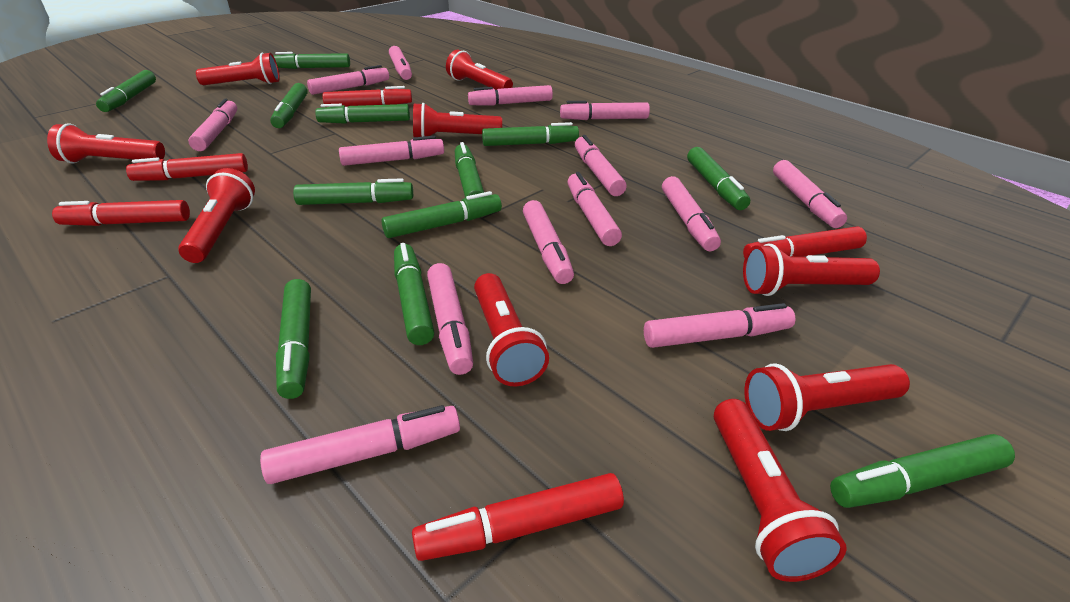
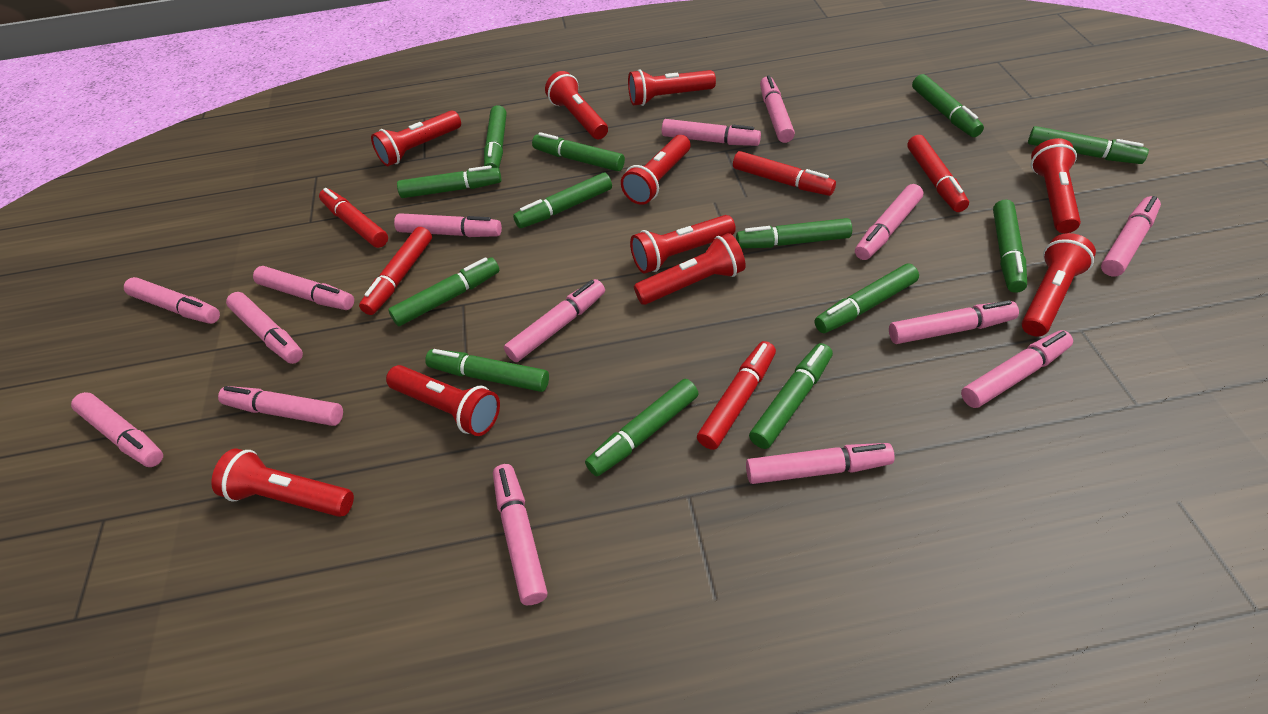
green marker: [96,70,156,112] [270,83,308,128] [273,52,350,69] [276,279,311,399] [293,178,413,205] [315,104,410,124] [382,191,502,238] [394,243,434,345] [455,142,484,198] [482,122,579,146] [687,147,750,210] [830,434,1015,508] = 12 -> [388,257,500,326] [397,165,501,198] [425,349,549,392] [484,105,507,168] [513,173,612,228] [532,132,625,171] [585,379,699,476] [736,218,852,249] [749,343,833,449] [814,263,919,333] [912,74,984,137] [993,200,1027,293] [1028,126,1149,164] = 13
pink marker: [188,98,237,151] [260,405,460,484] [307,65,389,95] [339,136,444,166] [389,46,412,80] [427,263,473,375] [468,85,553,106] [523,200,574,284] [560,101,650,120] [568,172,622,246] [575,135,627,196] [644,303,796,348] [662,176,721,251] [773,160,847,228] = 14 -> [71,392,163,467] [124,277,220,324] [218,386,343,426] [226,292,303,364] [253,266,354,310] [394,213,502,237] [493,464,548,605] [504,279,605,362] [662,119,761,146] [746,443,895,484] [760,75,795,143] [855,184,923,260] [889,300,1019,344] [961,330,1073,408] [1101,196,1161,277] = 15
red flashlight: [47,123,165,164] [178,168,255,263] [196,53,280,85] [413,103,502,137] [446,50,513,90] [474,273,549,387] [714,399,847,582] [743,244,880,296] [744,363,910,431] = 9 -> [211,449,354,517] [371,110,461,166] [386,365,500,436] [545,71,608,139] [621,135,690,205] [628,69,716,106] [630,215,736,274] [634,233,746,305] [1022,233,1096,337] [1031,138,1081,233] = 10

